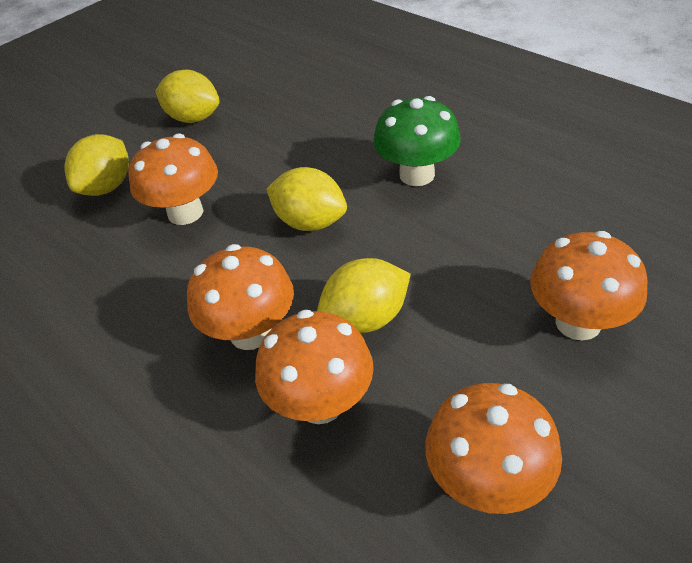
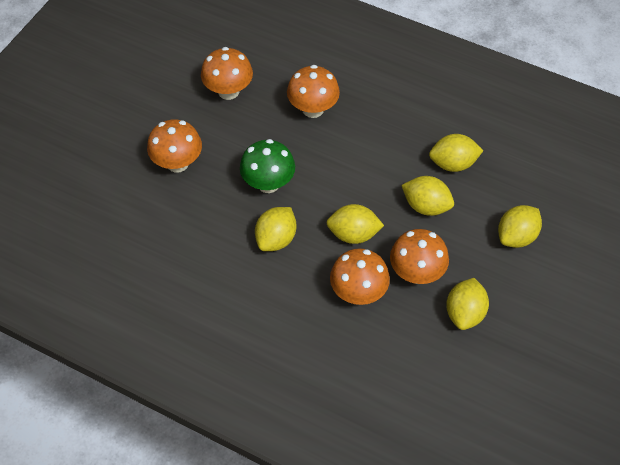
yellow lemon: [64,134,129,196] [156,70,220,123] [266,167,347,231] [317,258,411,333] = 4 -> [255,207,297,251] [326,204,384,244] [401,176,454,216] [429,134,484,172] [446,278,489,330] [498,205,542,248] = 6

